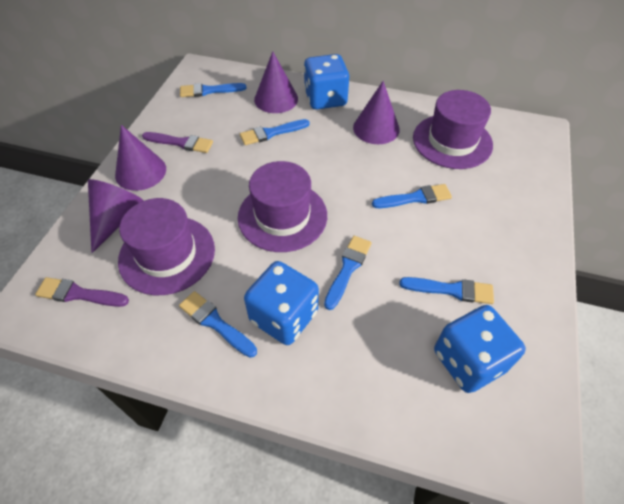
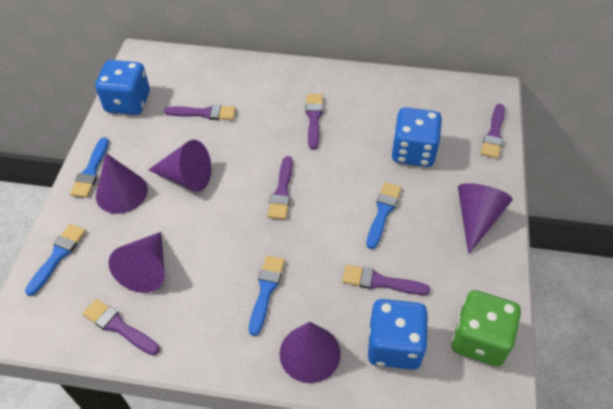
blue brush: [179,291,257,358] [180,83,247,97] [240,119,310,145] [324,236,371,310] [372,184,452,208] [399,277,494,304] = 6 -> [25,224,86,296] [70,137,109,198] [249,256,285,336] [366,182,402,249] = 4
green dice: none = 0 -> [452,290,521,367] = 1
purple brush: [35,277,129,307] [142,132,213,153] = 2 -> [82,299,159,355] [164,104,236,120] [267,156,293,220] [305,94,323,149] [342,265,430,295] [481,104,505,159] = 6
purple cone: [88,179,144,253] [115,125,166,191] [254,51,298,113] [353,81,400,144] = 4 -> [96,153,148,214] [108,232,165,293] [148,140,211,192] [280,322,341,383] [458,183,513,254] = 5
purple hat: [118,198,215,295] [238,161,327,252] [413,90,493,169] = 3 -> none = 0

